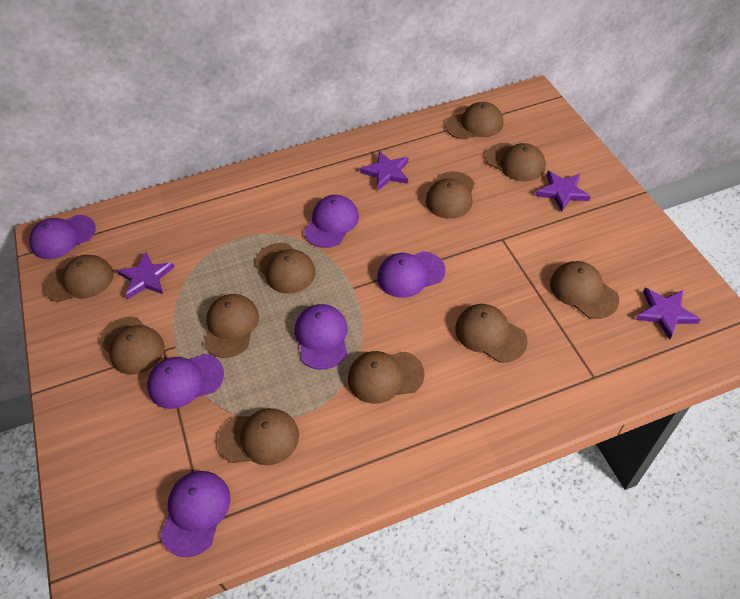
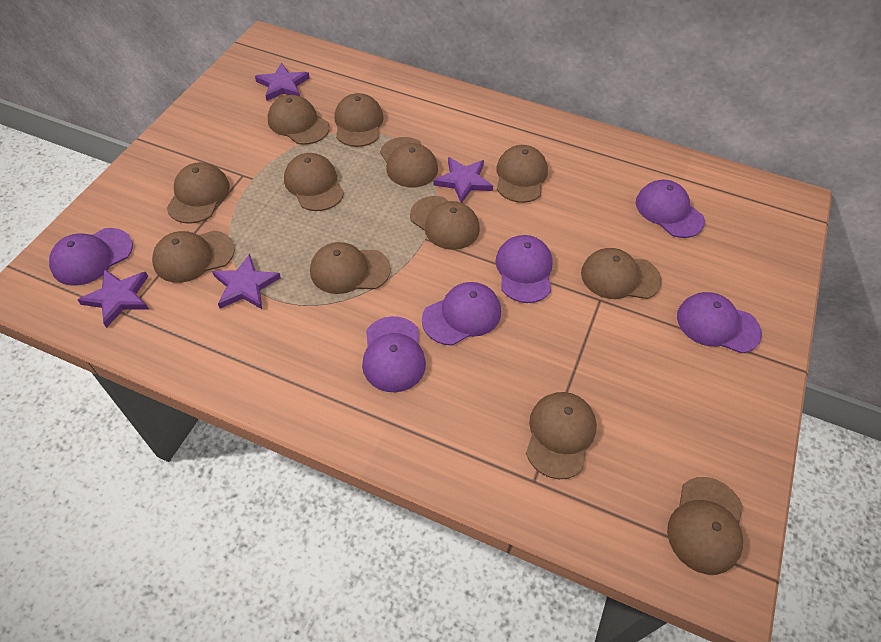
brown cap: [43,255,114,302] [100,317,164,375] [204,294,259,358] [218,408,299,465] [255,243,315,294] [348,351,425,404] [426,171,475,219] [445,102,503,140] [455,304,528,363] [485,143,546,181] [550,261,619,319] = 11 -> [152,230,235,283] [167,162,230,224] [268,95,330,145] [284,153,344,211] [310,242,391,294] [334,93,384,147] [380,137,438,187] [410,196,480,250] [496,145,548,203] [526,392,597,479] [581,248,662,299] [667,477,743,575] = 12

